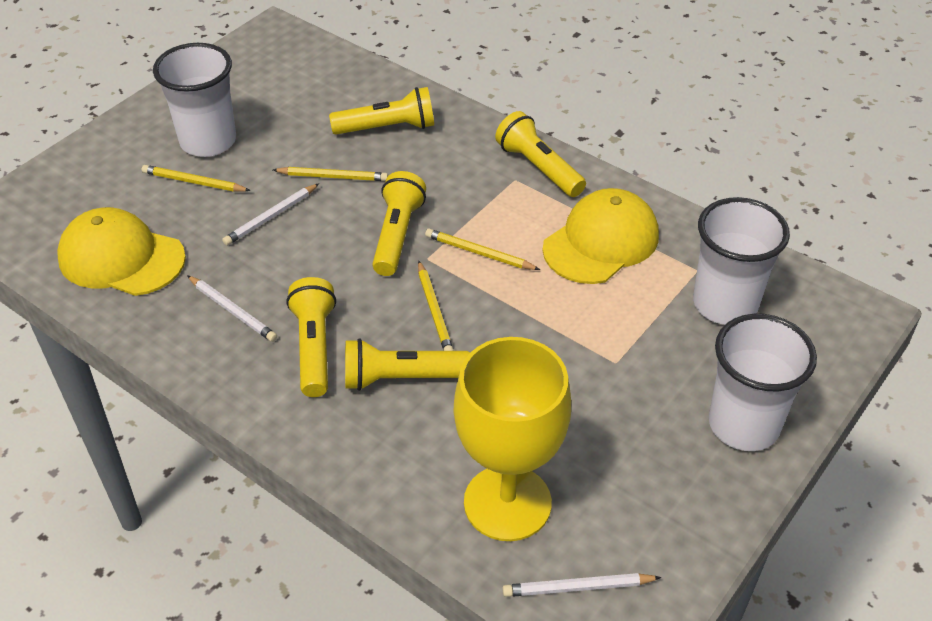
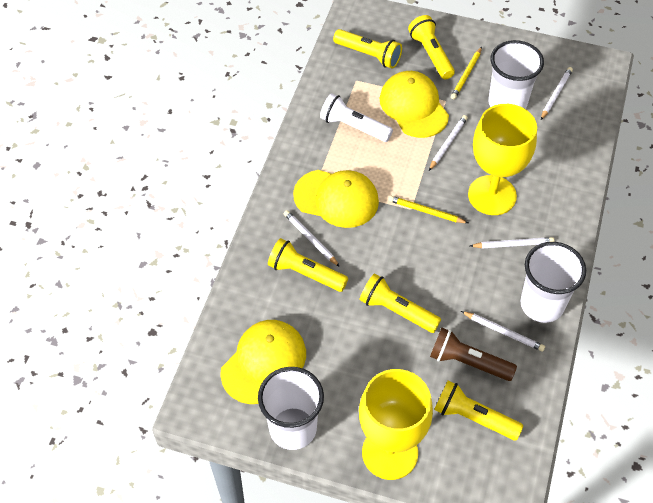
brown flashlight: none = 0 -> [430,328,517,381] = 1
white flashlight: none = 0 -> [320,93,393,142] = 1
white pencil: [187,275,277,342] [222,183,319,246] [502,573,661,597] = 3 -> [284,210,340,267] [429,115,468,171] [461,311,545,352] [470,237,555,248] [541,67,573,120] = 5
yellow cap: [57,207,186,296] [542,188,659,284] = 2 -> [220,320,306,404] [293,170,379,228] [380,71,449,138] = 3
yellow goblet: [454,337,571,541] = 1 -> [359,369,433,480] [468,104,537,215] = 2
yellow pencil: [142,165,251,192] [273,167,388,181] [418,261,454,351] [425,229,540,270] = 4 -> [388,196,468,223] [451,47,482,99] = 2

